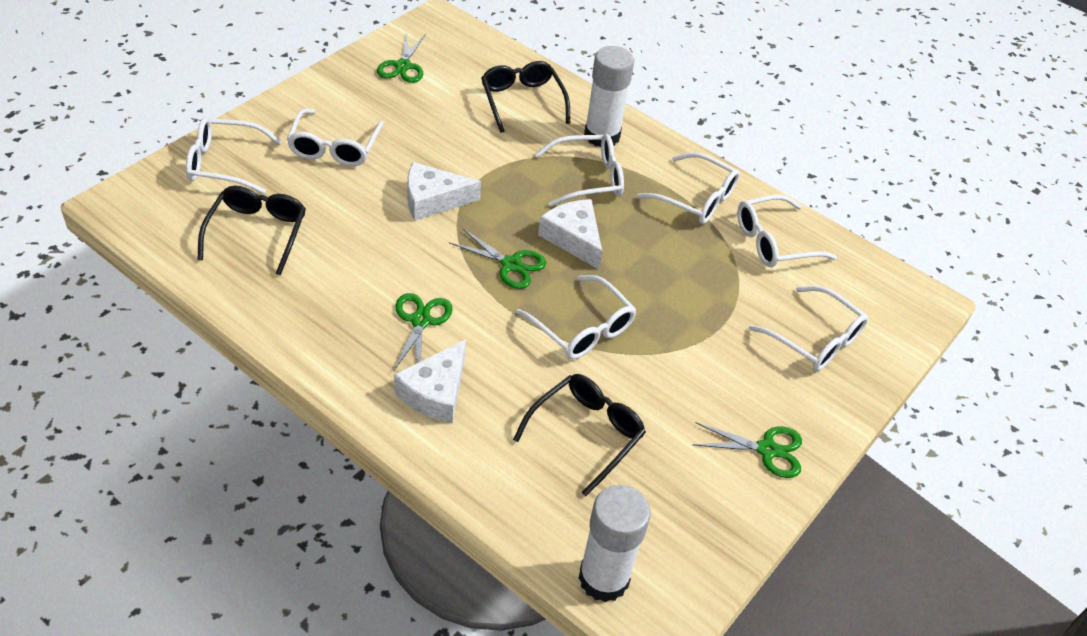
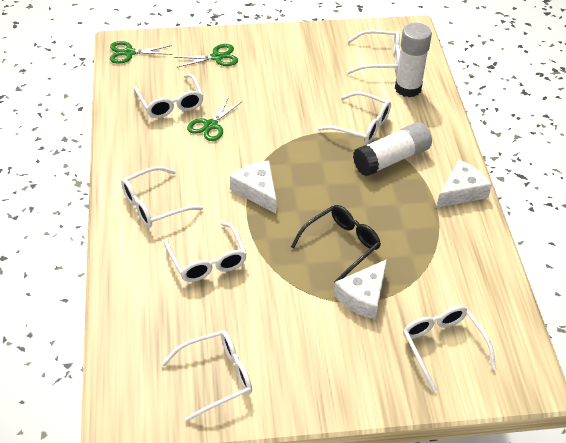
black glasses: [197,186,306,275] [481,61,570,133] [513,374,646,497] = 3 -> [291,205,381,282] = 1
green scissors: [377,32,426,83] [393,293,453,371] [449,228,546,289] [692,422,802,478] = 4 -> [110,41,172,64] [174,44,238,68] [187,97,243,141] = 3

